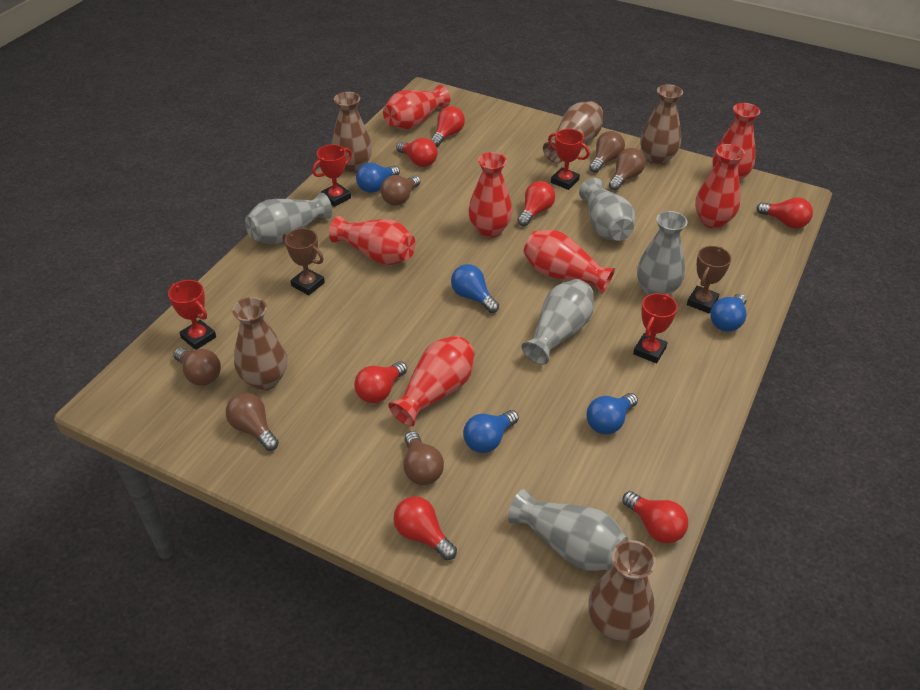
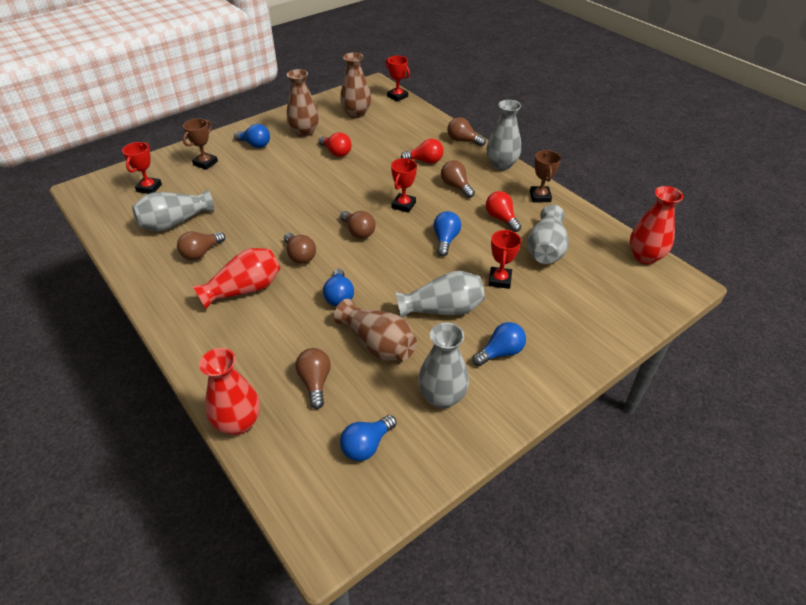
brown vase: [232,297,287,390] [331,92,372,173] [543,101,603,163] [588,540,656,641] [640,84,683,165] = 5 -> [287,69,319,137] [334,299,417,361] [340,52,371,118] = 3
red light bulb: [354,361,407,403] [393,496,457,560] [396,138,438,167] [431,106,465,147] [517,181,555,226] [622,491,688,543] [757,197,813,229] = 7 -> [318,132,352,157] [401,139,444,163] [486,191,521,232] = 3
red vase: [329,216,416,265] [383,85,450,130] [388,335,475,427] [468,152,512,238] [523,230,615,294] [695,144,745,229] [712,103,760,182] = 7 -> [193,248,280,309] [199,348,260,435] [630,186,683,264] = 3

